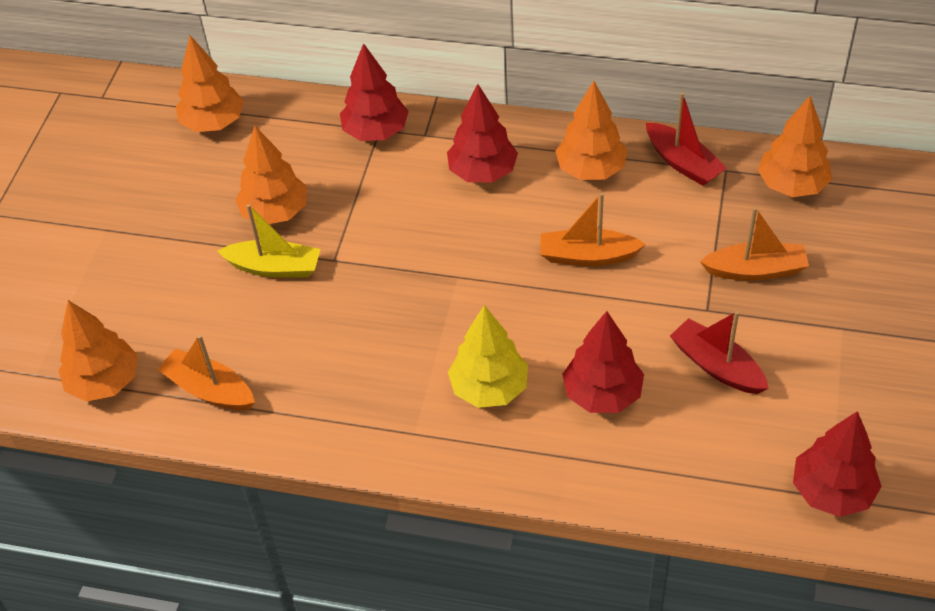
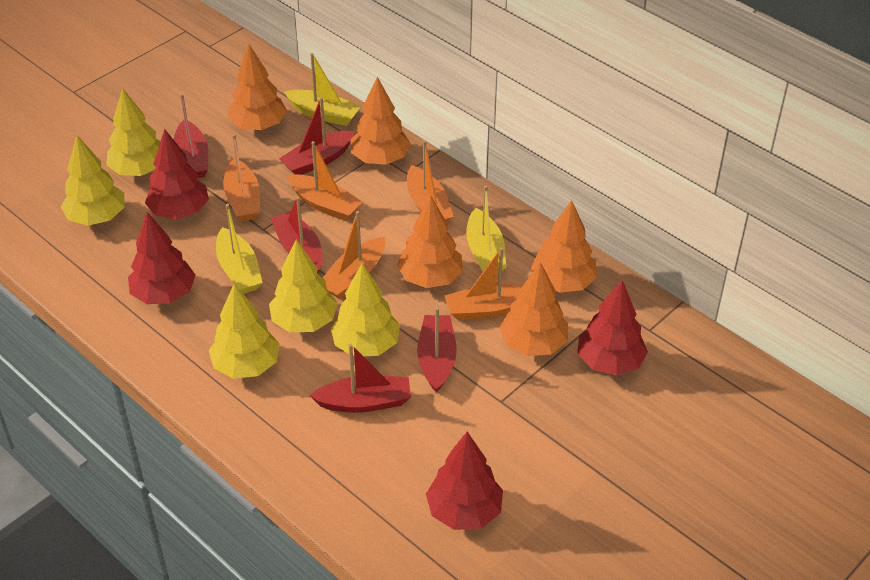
orange boat: [157,335,255,410] [540,193,646,266] [700,207,809,281] = 3 -> [223,134,260,222] [287,141,363,221] [323,211,385,299] [407,140,454,223] [445,248,523,320] = 5
red boat: [646,92,727,186] [670,311,769,394] = 2 -> [174,94,208,178] [271,196,323,274] [279,97,355,175] [310,344,411,413] [417,307,457,393] = 5
yellow boat: [218,204,321,278] = 1 -> [216,204,263,294] [284,53,361,126] [466,186,506,272] = 3
yellow tree: [448,305,528,408] = 1 -> [61,135,125,226] [106,88,160,176] [209,284,280,379] [269,239,337,332] [331,263,400,356] = 5

